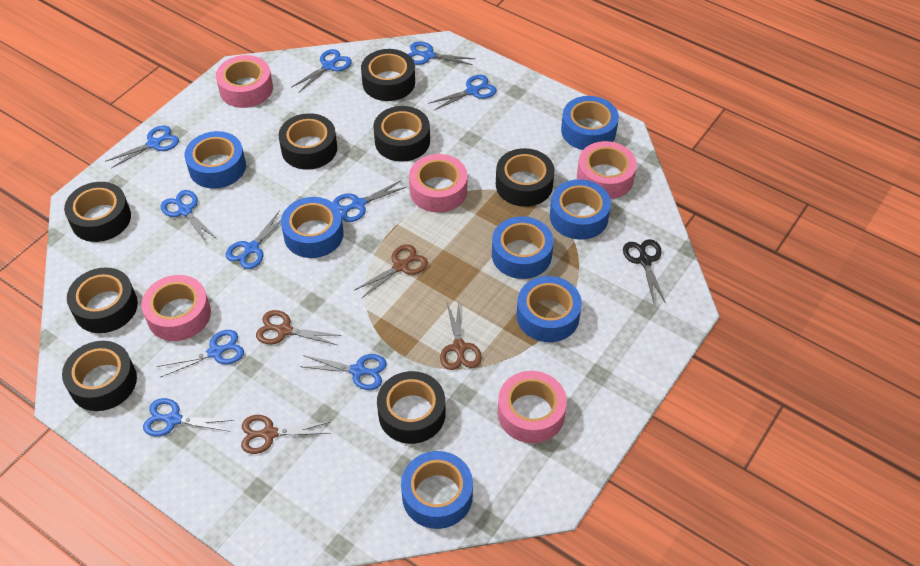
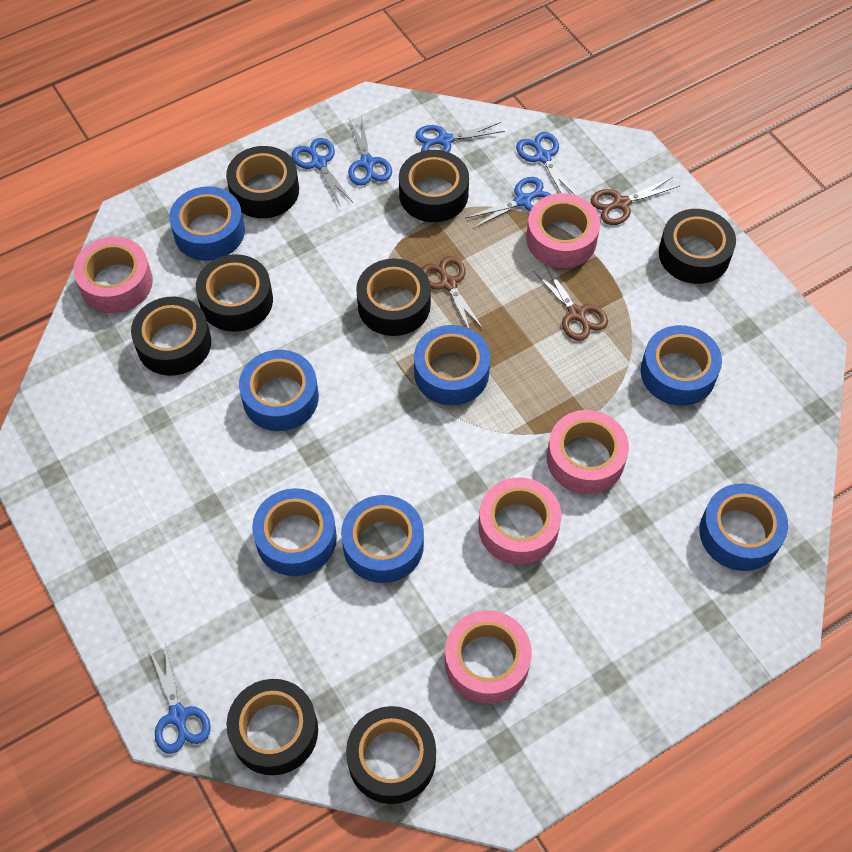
black scissors: [623,239,666,304] = 1 -> none = 0
blue scissors: [105,125,179,169] [143,398,234,437] [157,330,244,377] [161,190,218,244] [226,210,281,269] [292,49,352,93] [300,354,387,390] [333,180,406,222] [408,41,475,65] [428,75,497,111] = 10 -> [150,645,211,754] [292,138,353,207] [348,116,392,186] [415,122,505,152] [466,177,552,229] [516,132,577,196] = 6
brown scissors: [241,415,330,454] [256,310,341,345] [355,244,428,299] [440,301,482,370] = 4 -> [421,256,484,330] [533,264,608,341] [590,177,679,225] = 3

